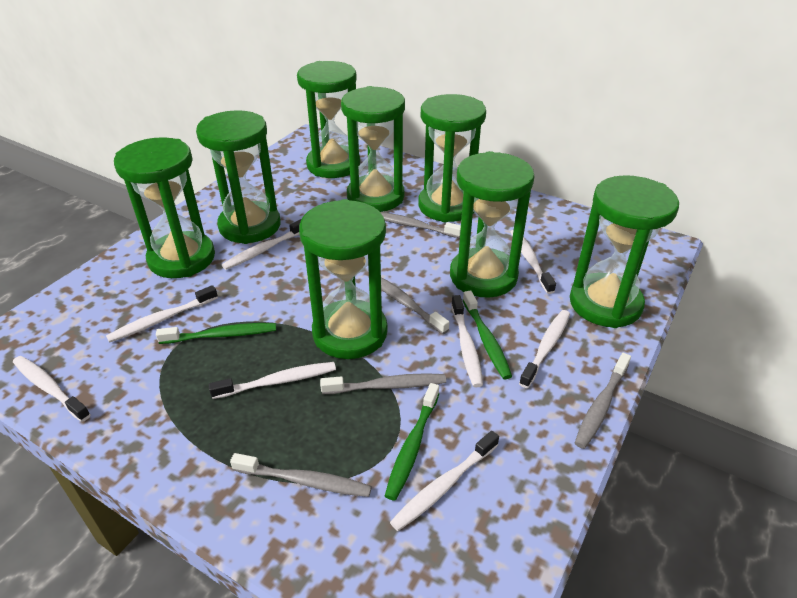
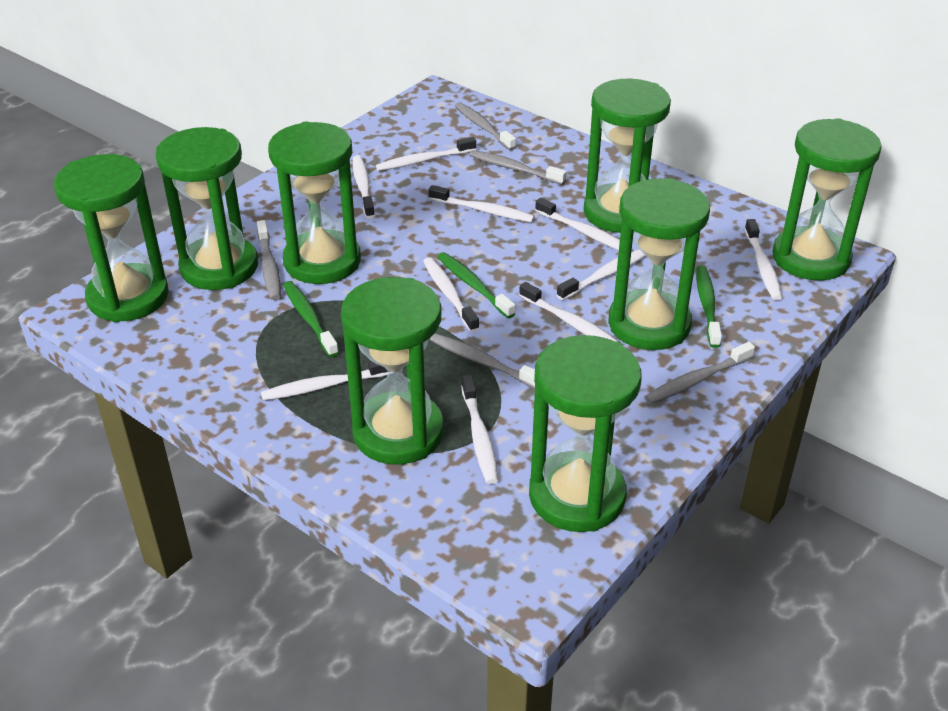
white toothbrush: [13,356,91,422] [106,285,218,343] [209,362,336,399] [222,219,302,270] [390,431,499,531] [451,295,483,387] [511,230,556,294] [519,310,570,388] = 8 -> [261,361,388,401] [353,155,375,219] [376,137,476,171] [423,257,479,332] [429,185,535,222] [461,375,498,484] [519,282,622,344] [535,198,620,250] [557,249,646,300] [745,219,782,300] = 10

